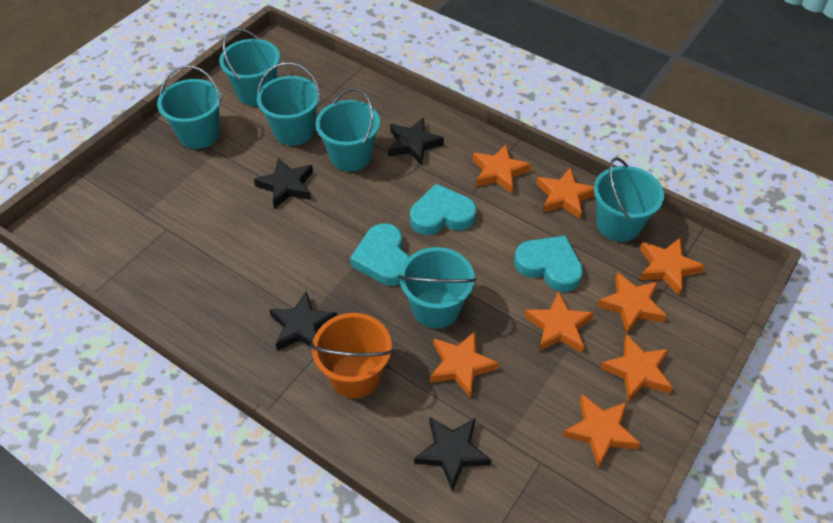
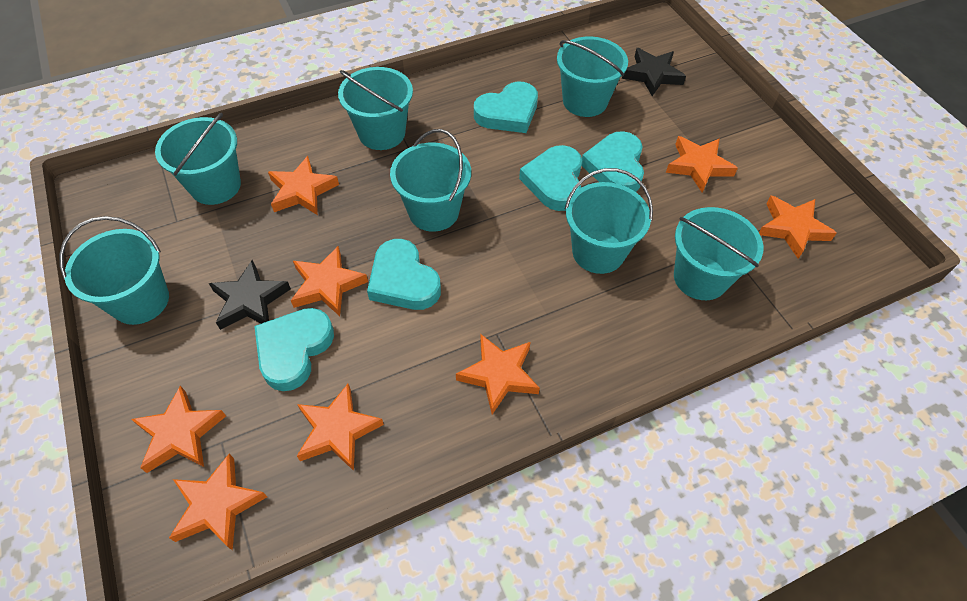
black star: [254,158,313,209] [269,291,337,351] [388,117,444,165] [414,417,491,491] = 4 -> [209,260,291,330] [622,48,686,96] = 2
orange bucket: [310,313,393,398] = 1 -> none = 0
turquoise bucket: [157,66,221,149] [219,28,280,106] [257,62,320,146] [316,88,380,172] [398,247,476,329] [594,157,664,242] = 6 -> [59,216,169,325] [155,113,241,205] [338,67,413,150] [390,129,471,232] [557,36,628,117] [565,168,653,274] [674,207,763,300] = 7
turquoise heart: [350,223,409,286] [410,184,477,235] [514,235,583,292] = 3 -> [254,308,334,391] [367,239,441,310] [474,81,538,133] [519,145,582,211] [581,131,644,192] = 5

